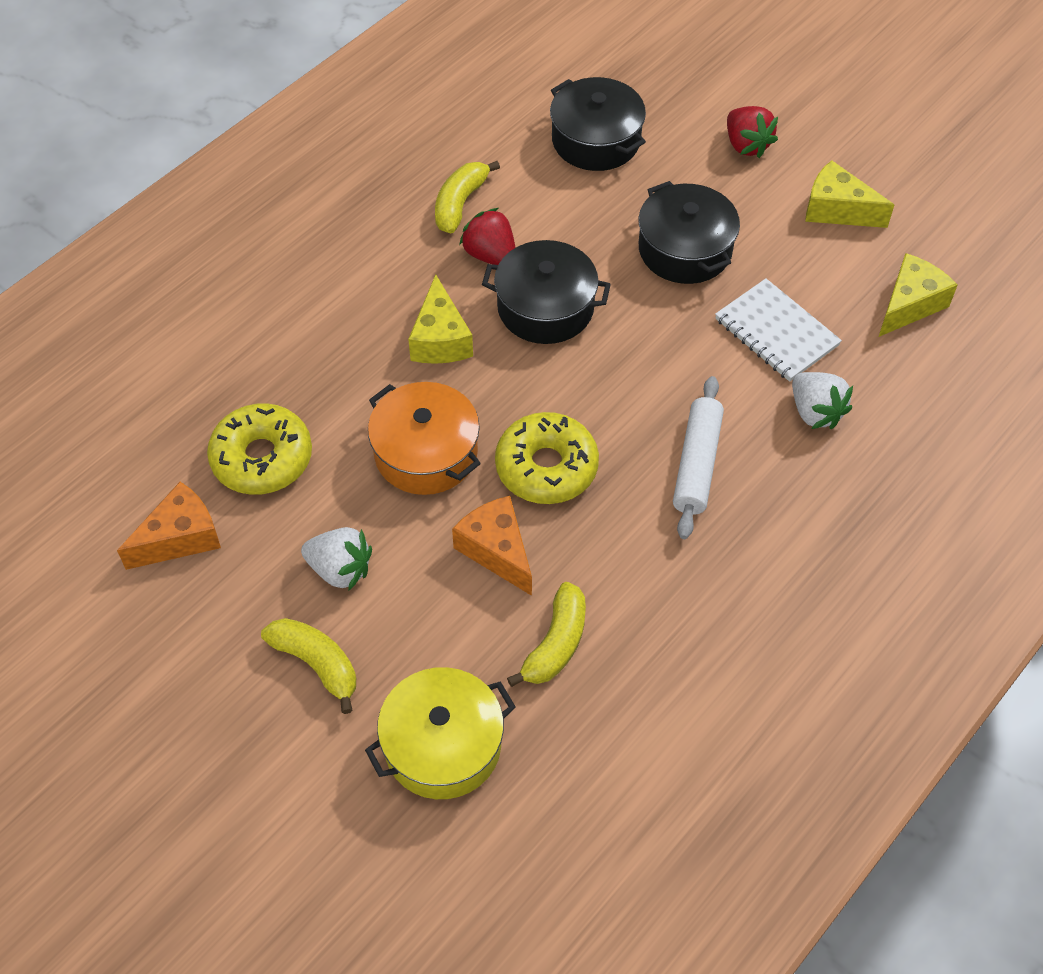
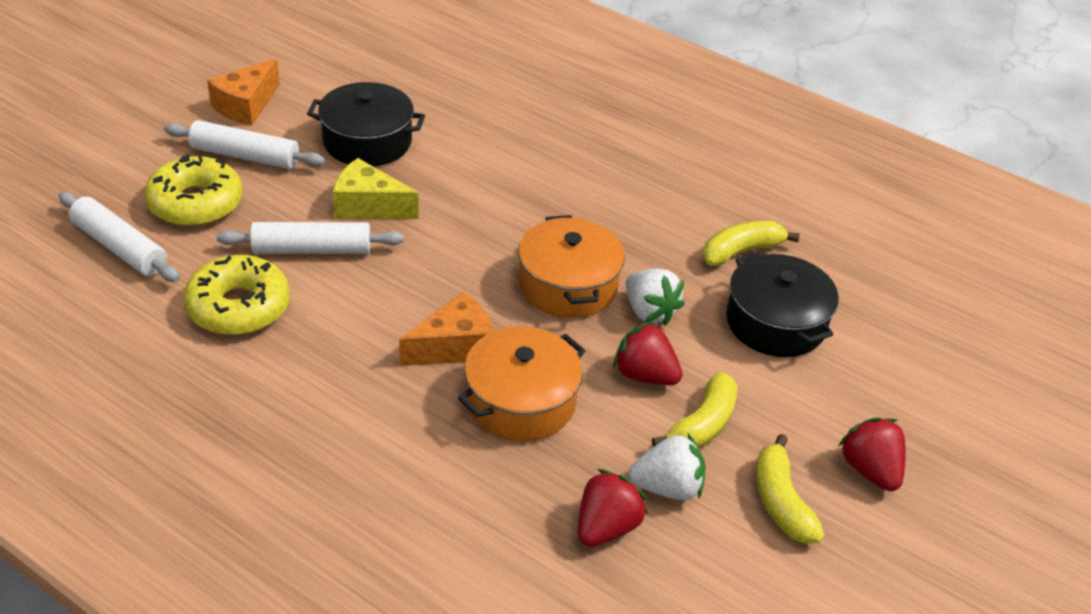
black pot: [482,240,611,344] [550,77,646,171] [639,181,740,284] = 3 -> [307,82,425,167] [726,252,839,357] = 2
orange pot: [368,382,481,495] = 1 -> [458,326,586,441] [518,215,625,318] = 2
red strawberry: [459,208,515,265] [727,106,778,158] = 2 -> [578,469,648,547] [613,321,683,385] [838,417,906,491] = 3
white notebook: [715,279,842,382] = 1 -> none = 0
white rolling pin: [673,376,724,539] = 1 -> [59,192,180,282] [164,120,325,169] [216,222,404,254] = 3
yellow cheese: [408,274,473,364] [805,160,894,228] [879,253,958,337] = 3 -> [333,158,419,219] = 1
yellow pot: [365,667,516,799] = 1 -> none = 0

